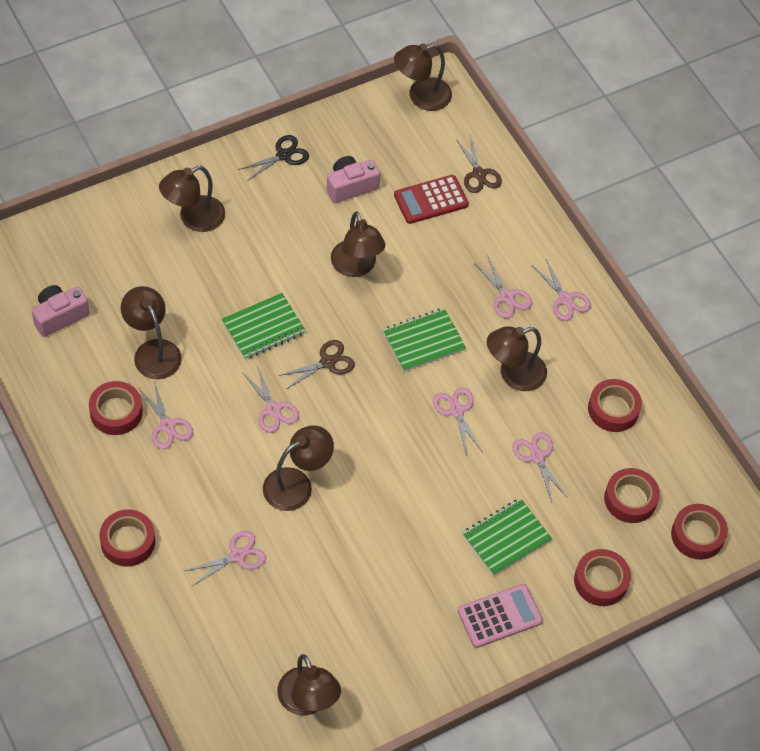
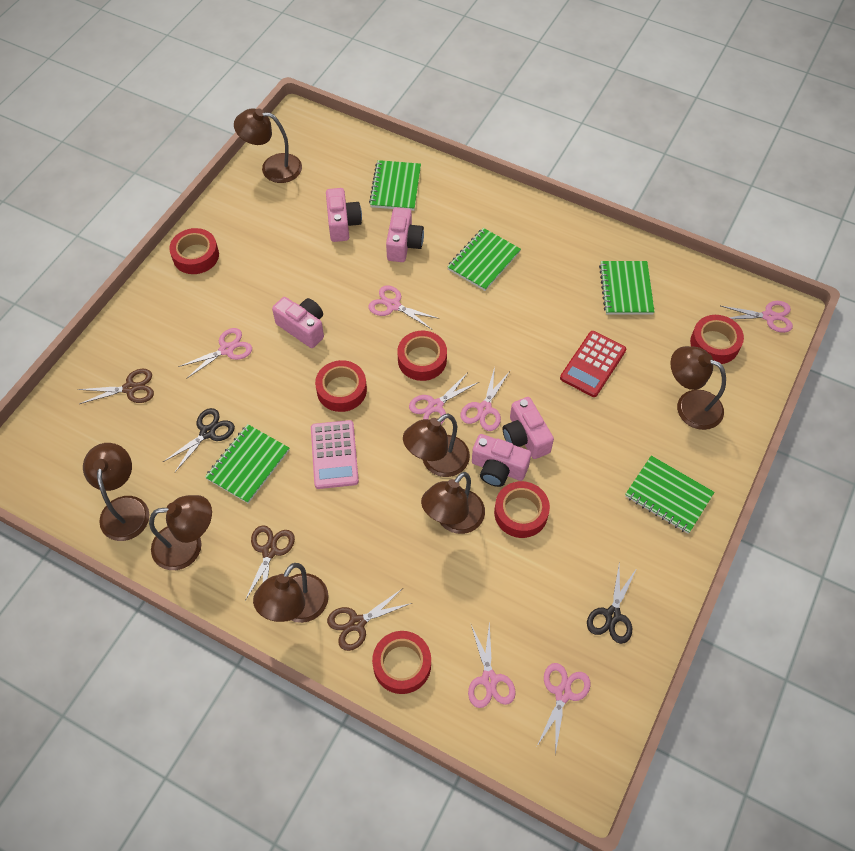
black scissors: [238,135,309,181] = 1 -> [163,408,235,473] [587,566,637,644] = 2
brown scissors: [278,340,355,389] [456,134,502,193] = 2 -> [78,369,154,404] [245,525,295,601] [327,588,412,651] = 3
green notebook: [222,293,306,359] [383,308,466,372] [463,498,552,576] = 3 -> [205,424,289,503] [369,160,421,211] [447,228,521,291] [599,261,655,314] [625,455,715,534] = 5
pink camera: [31,285,89,337] [327,156,380,203] = 2 -> [272,297,324,348] [326,188,362,242] [386,207,424,262] [472,434,531,487] [503,397,554,459] = 5

